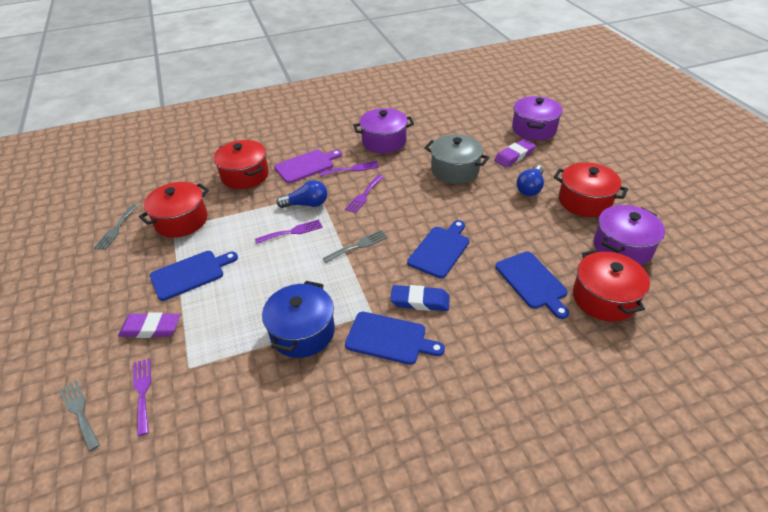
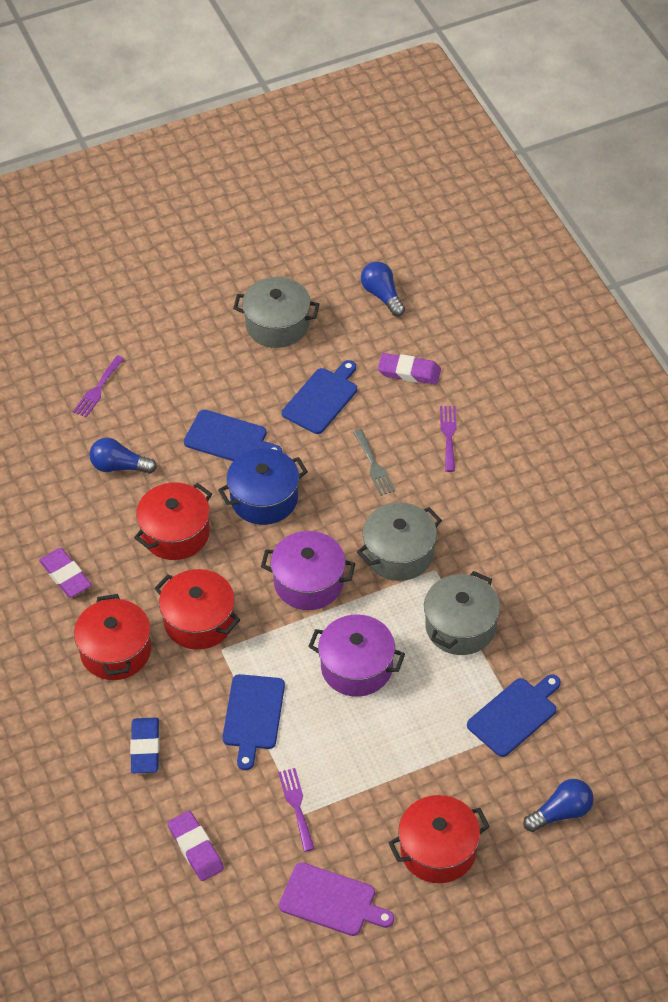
blue light bulb: [277,180,327,208] [516,165,544,196] = 2 -> [89,438,157,474] [361,262,405,316] [523,779,594,832] = 3
grey fork: [59,380,100,452] [94,204,138,250] [323,230,388,263] = 3 -> [353,429,395,496] = 1
grey pot: [425,134,489,184] = 1 -> [233,277,319,348] [357,502,442,581] [424,571,500,655] = 3
purple eraser: [118,312,180,338] [494,139,536,168] = 2 -> [39,548,92,597] [168,811,224,881] [378,353,441,385] = 3
purple fork: [133,358,151,436] [255,219,323,244] [319,161,379,176] [345,175,384,213] = 4 -> [73,356,124,417] [278,768,315,852] [440,406,457,472] = 3
purple pot: [353,108,414,153] [512,96,563,140] [594,205,665,265] = 3 -> [261,531,355,610] [308,615,405,697] = 2

